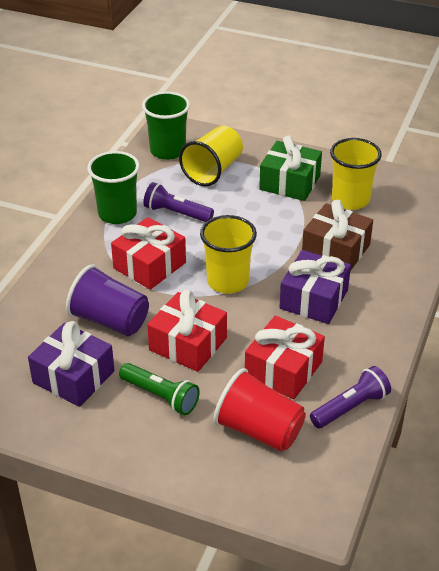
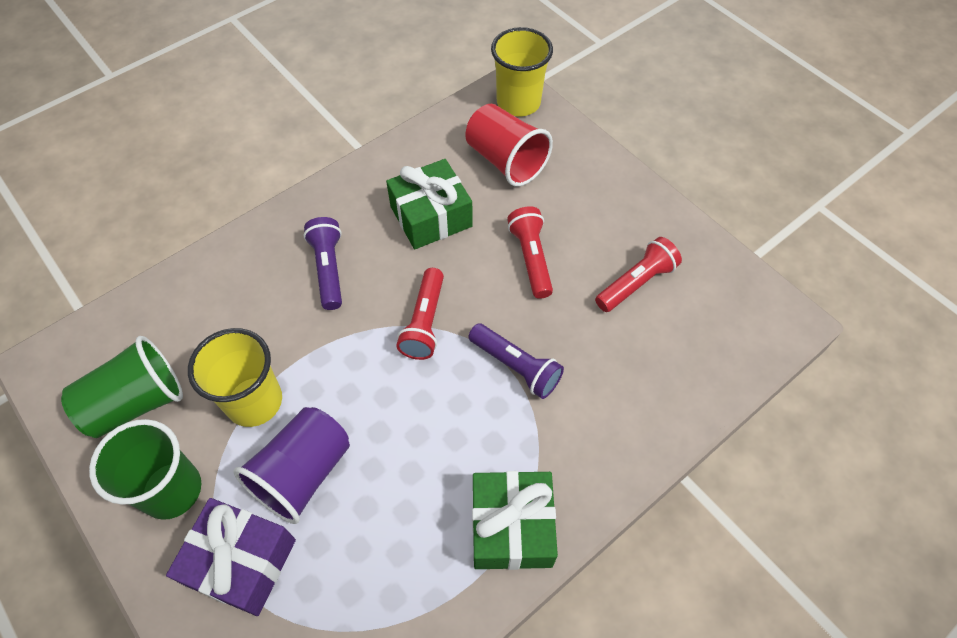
brown gift: [302,200,373,271] = 1 -> none = 0
green flashlight: [119,363,200,415] = 1 -> none = 0
green gift: [259,136,322,201] = 1 -> [386,159,473,249] [472,471,558,570] = 2
purple gift: [28,321,115,407] [279,250,351,324] = 2 -> [166,498,296,616] = 1
red flashlight: none = 0 -> [396,268,444,360] [507,206,553,299] [595,237,682,312] = 3
red gift: [111,217,186,290] [147,290,227,372] [245,316,325,399] = 3 -> none = 0
yellow cup: [179,126,243,187] [200,215,257,294] [330,138,382,210] = 3 -> [188,328,282,427] [491,27,553,117] = 2

